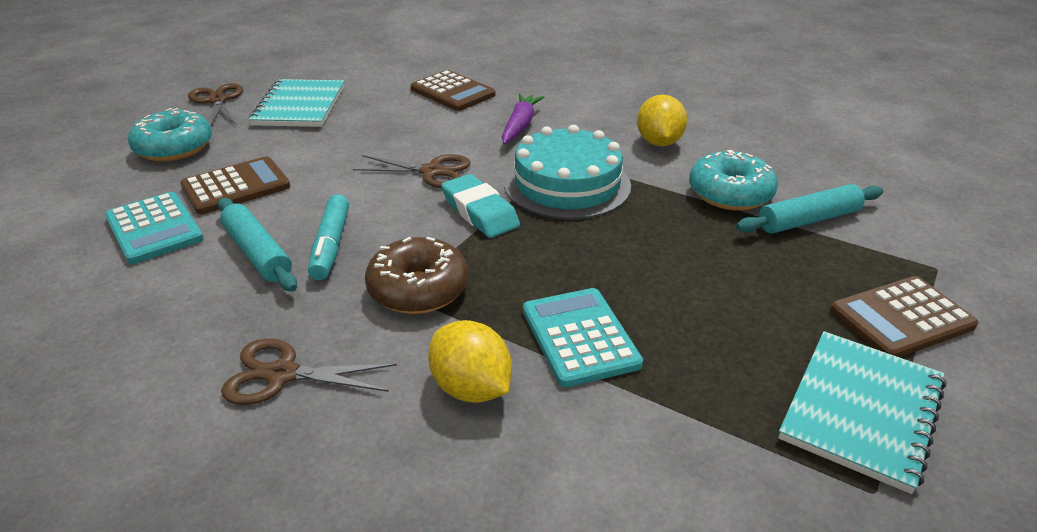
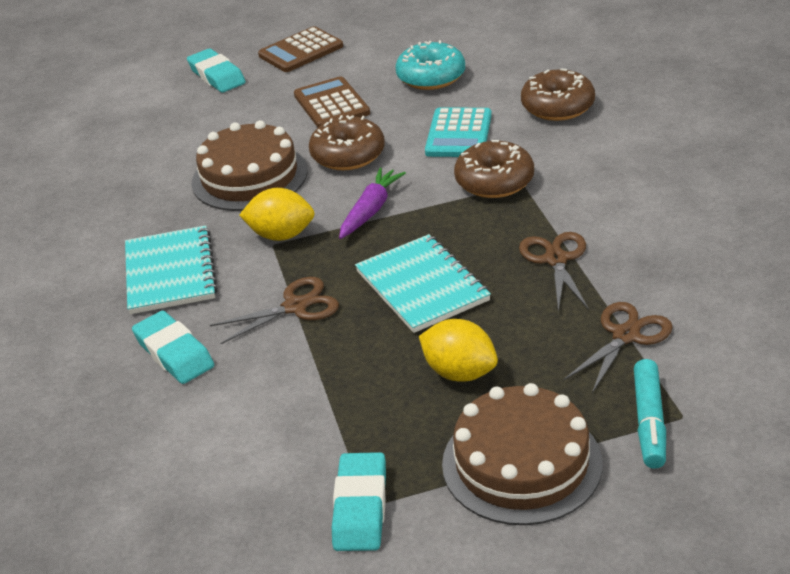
brown cake: none = 0 -> [192,120,308,211] [442,383,602,525] = 2
brown calculator: [180,156,290,214] [411,70,495,111] [830,276,978,357] = 3 -> [258,26,343,72] [294,76,370,127] = 2
brown donut: [365,237,469,314] = 1 -> [309,115,385,170] [454,140,534,198] [521,68,595,121] = 3
turquoise cake: [504,125,631,220] = 1 -> none = 0
turquoise calculator: [105,192,204,264] [523,288,643,387] = 2 -> [425,107,492,157] = 1
turquoise donut: [128,108,212,161] [689,150,778,210] = 2 -> [396,40,465,90] = 1
turquoise eraser: [441,174,520,238] = 1 -> [132,311,214,384] [187,48,246,93] [332,452,386,551] = 3
turquoise rolling pin: [218,198,297,292] [736,184,883,234] = 2 -> none = 0

